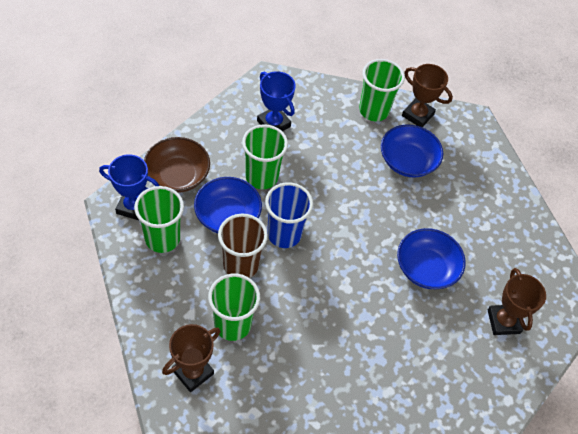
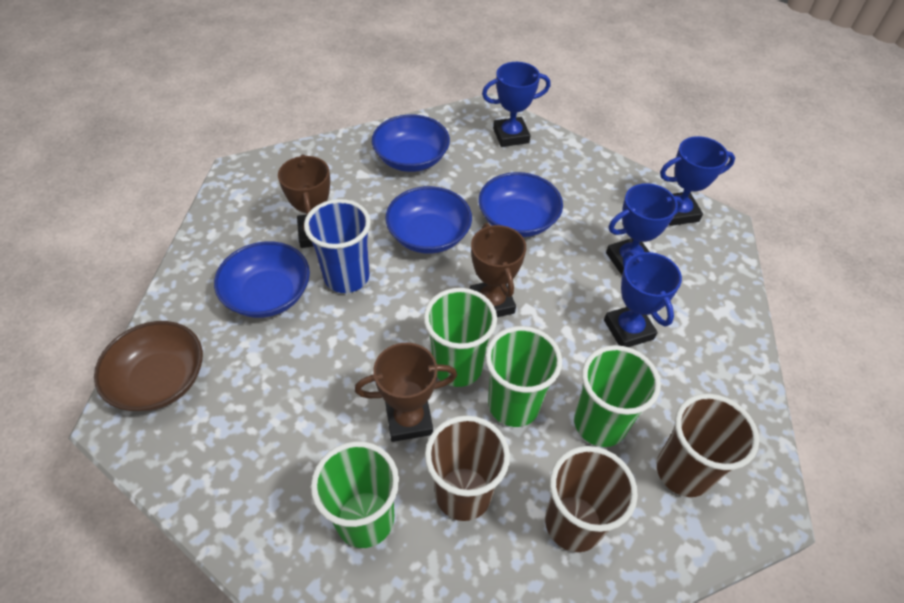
blue bowl: [194,177,262,233] [381,124,443,177] [397,228,466,289] = 3 -> [214,241,310,318] [372,115,450,172] [385,186,472,254] [479,172,563,237] = 4
blue trophy: [99,154,159,221] [257,71,296,131] = 2 -> [482,62,550,147] [604,250,682,347] [606,183,683,275] [660,136,735,226] = 4
brown cup: [218,214,268,278] = 1 -> [425,416,510,521] [545,446,638,552] [657,394,759,497] = 3

